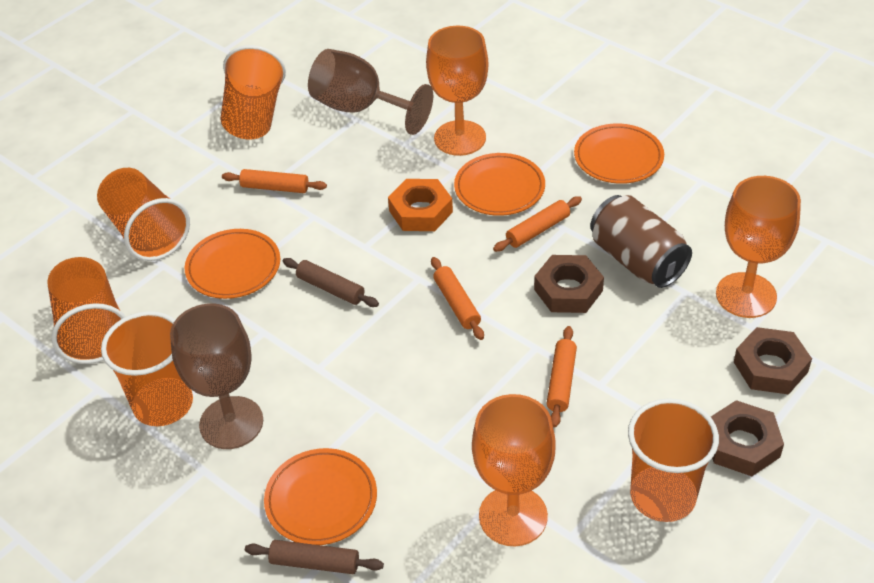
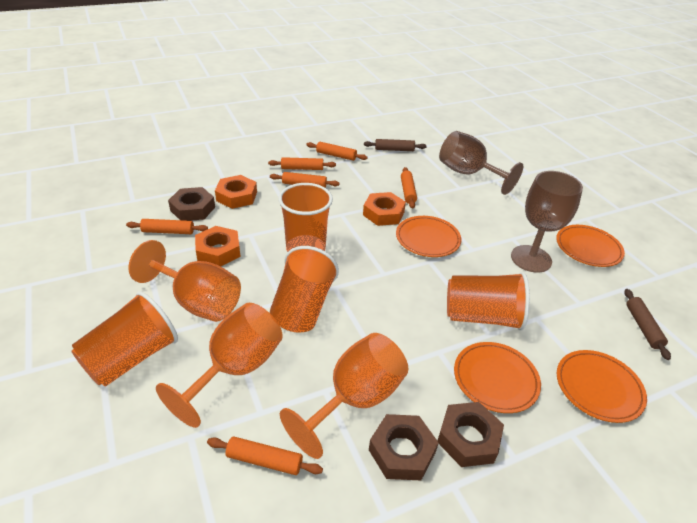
brown can: [590,195,692,288] = 1 -> none = 0
orange cup: [47,257,126,364] [97,168,190,261] [101,311,193,426] [221,45,286,139] [628,398,719,522] = 5 -> [71,291,178,387] [270,246,339,333] [278,183,333,252] [447,272,530,331] = 4
orange nut: [388,179,453,231] = 1 -> [195,226,241,267] [215,175,257,209] [363,192,406,226] = 3
orange rolling pin: [222,169,327,193] [431,257,484,340] [493,196,582,252] [547,326,577,427] = 4 -> [126,219,208,234] [207,436,323,475] [268,157,336,170] [270,172,339,188] [306,142,368,161] [401,167,417,209] = 6

